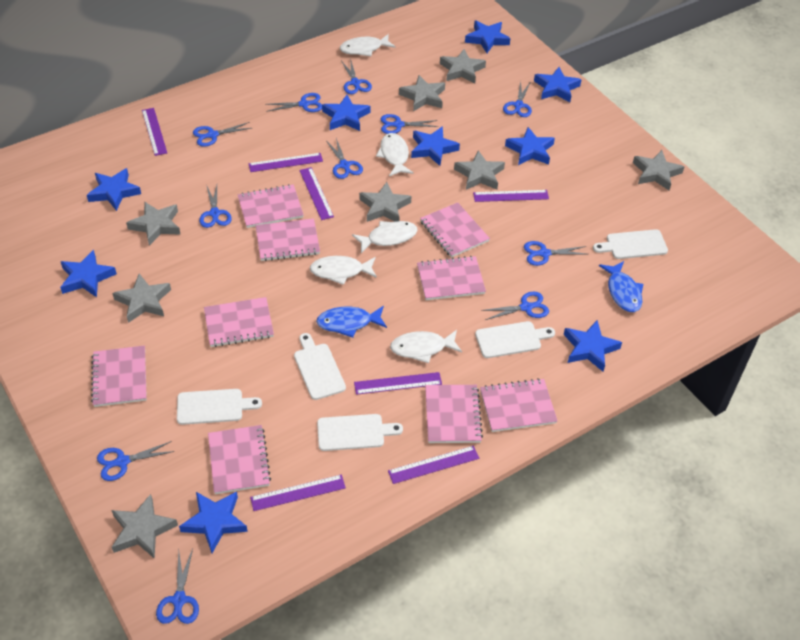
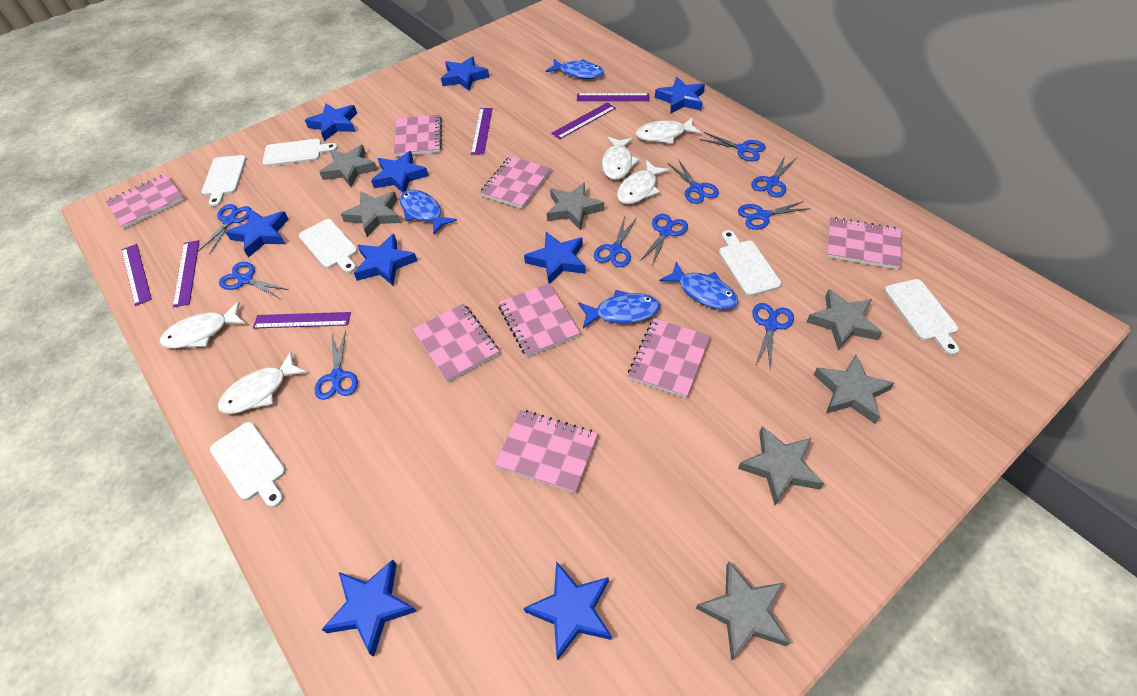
blue fish: [316,306,387,338] [599,261,643,312] = 2 -> [400,190,457,234] [546,59,604,79] [578,290,660,328] [659,262,738,310] = 4
blue scissors: [97,441,175,481] [156,549,199,624] [193,122,252,147] [199,185,232,228] [265,93,322,112] [327,138,363,179] [341,61,372,94] [381,114,438,134] [481,292,549,320] [503,81,532,117] [524,241,586,266] = 11 -> [198,204,251,253] [219,262,289,299] [315,330,358,400] [594,216,637,267] [640,214,688,266] [668,159,719,204] [700,132,766,161] [738,201,810,230] [751,156,796,197] [752,303,794,370] = 10
grey star: [111,494,178,559] [112,274,171,323] [126,202,181,246] [359,182,411,222] [399,75,445,111] [440,49,486,83] [454,150,505,190] [633,150,684,190] = 8 -> [320,145,377,187] [341,191,401,237] [546,182,604,230] [696,562,790,661] [738,426,824,505] [807,289,882,350] [814,355,894,424] = 7
pink notebook: [91,346,147,407] [204,297,274,347] [208,425,271,494] [238,184,304,228] [256,218,320,261] [417,256,486,300] [420,203,490,258] [425,385,483,443] [480,378,558,432] = 9 -> [105,174,184,229] [394,114,442,157] [413,303,499,382] [480,156,551,209] [494,410,598,493] [498,283,580,357] [628,318,710,398] [826,217,901,270] = 8
purple ruler: [142,108,167,156] [249,153,323,172] [250,474,346,511] [299,167,334,220] [354,372,442,395] [388,446,479,484] [473,190,549,202] = 7 -> [121,244,152,306] [173,240,199,307] [253,312,351,329] [471,108,492,154] [551,103,616,139] [577,93,649,101] = 6
white cutting board: [177,389,262,425] [294,333,346,400] [317,414,403,451] [475,321,555,358] [593,229,668,259] = 5 -> [202,155,246,207] [210,422,286,508] [263,139,338,166] [299,219,358,273] [719,230,782,296] [884,279,959,355] = 6

